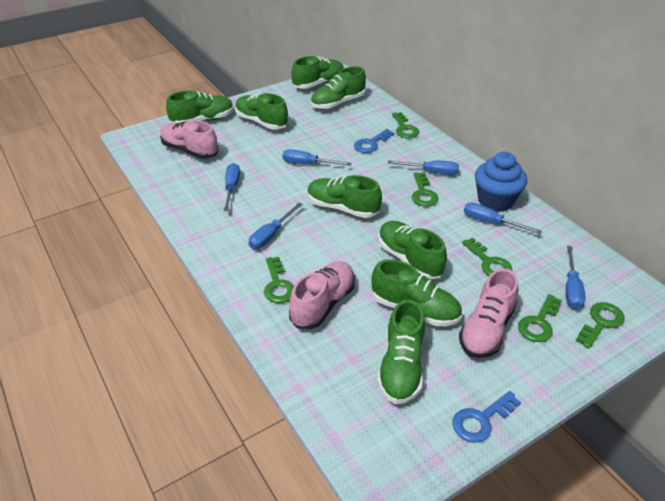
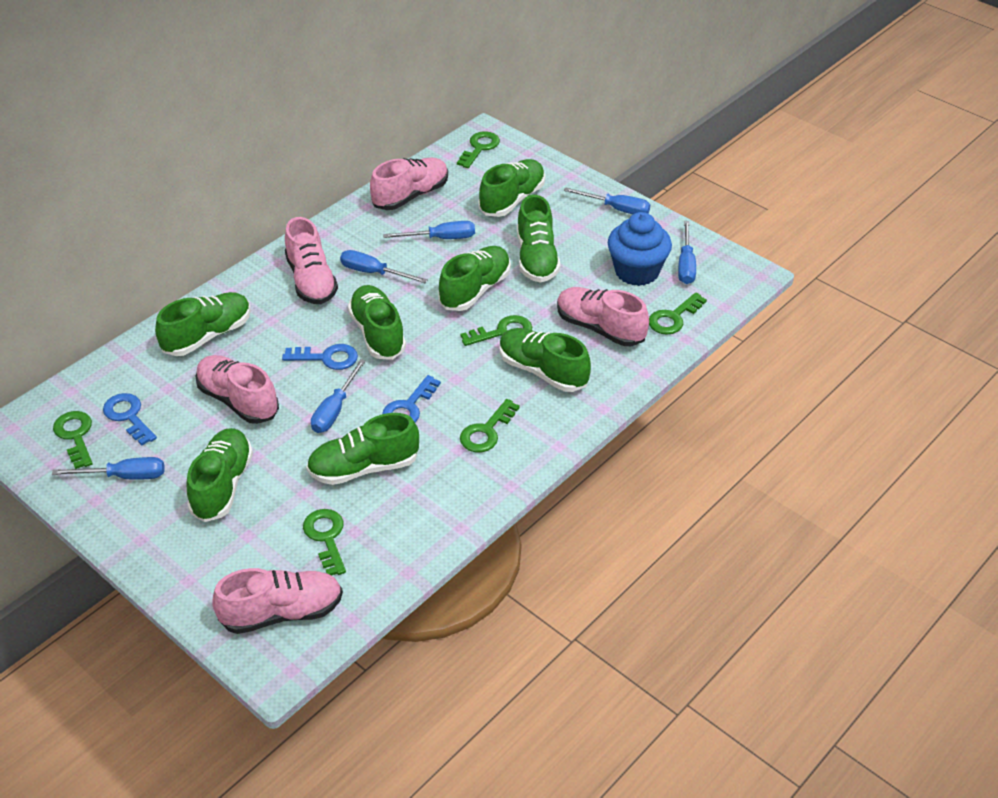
blue key: [354,129,394,153] [452,391,521,443] = 2 -> [103,393,157,446] [282,344,358,370] [382,375,441,422] = 3
pink shoe: [160,120,219,159] [289,261,355,329] [459,268,518,358] = 3 -> [195,355,279,424] [212,568,343,634] [285,217,338,304] [370,158,448,210] [557,287,649,346] = 5

